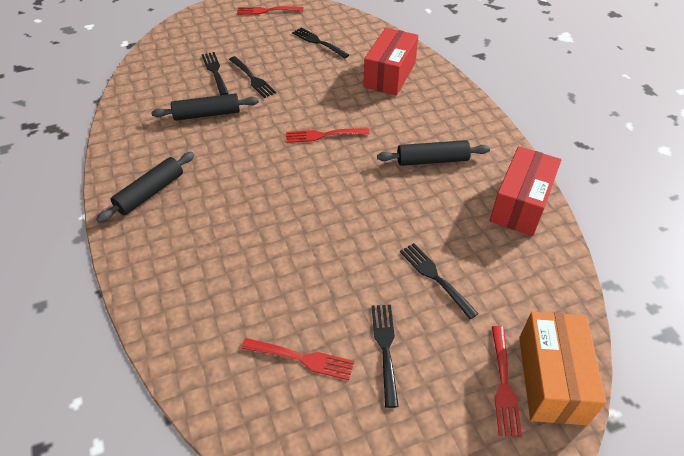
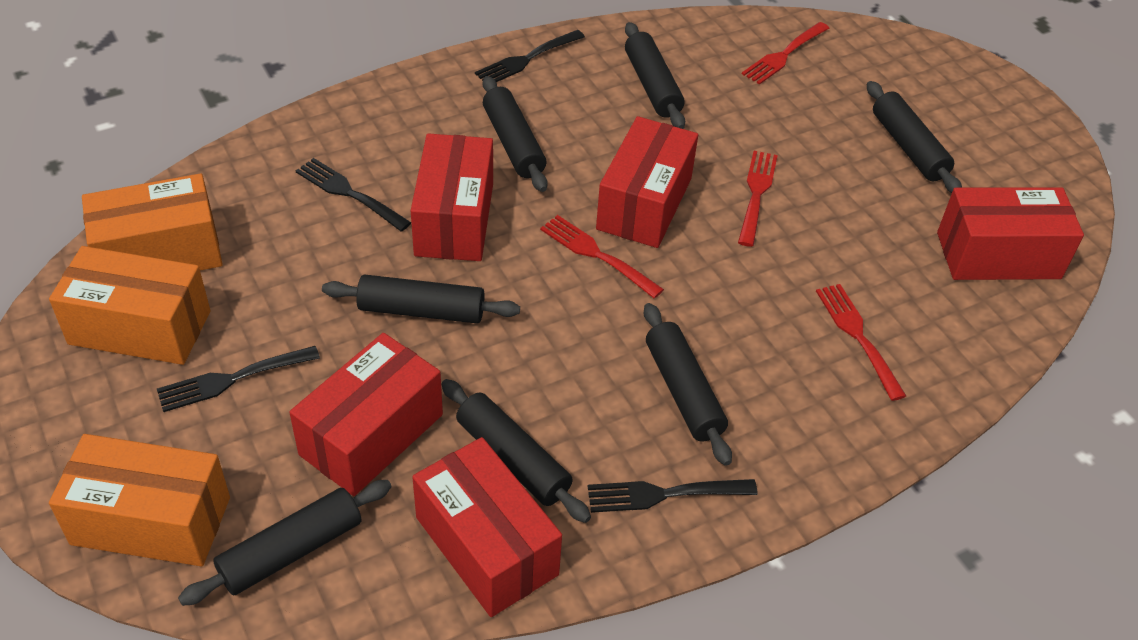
black fork: [201,52,229,95] [229,56,276,98] [292,27,349,59] [371,305,399,408] [400,243,479,319] = 5 -> [157,346,320,412] [296,158,411,232] [475,30,585,82] [588,479,758,513] = 4
black rolling pin: [96,152,194,223] [151,93,259,121] [377,140,490,166] = 3 -> [178,480,392,606] [322,275,520,323] [441,379,591,523] [483,76,548,192] [625,22,685,129] [644,303,732,466] [867,81,962,193] = 7
orange box: [519,312,606,425] = 1 -> [49,246,211,365] [49,434,230,566] [82,173,223,271] = 3
red box: [363,28,418,96] [490,146,561,236] = 2 -> [289,333,443,496] [411,133,493,261] [412,437,562,617] [596,116,698,248] [937,187,1084,280] = 5

